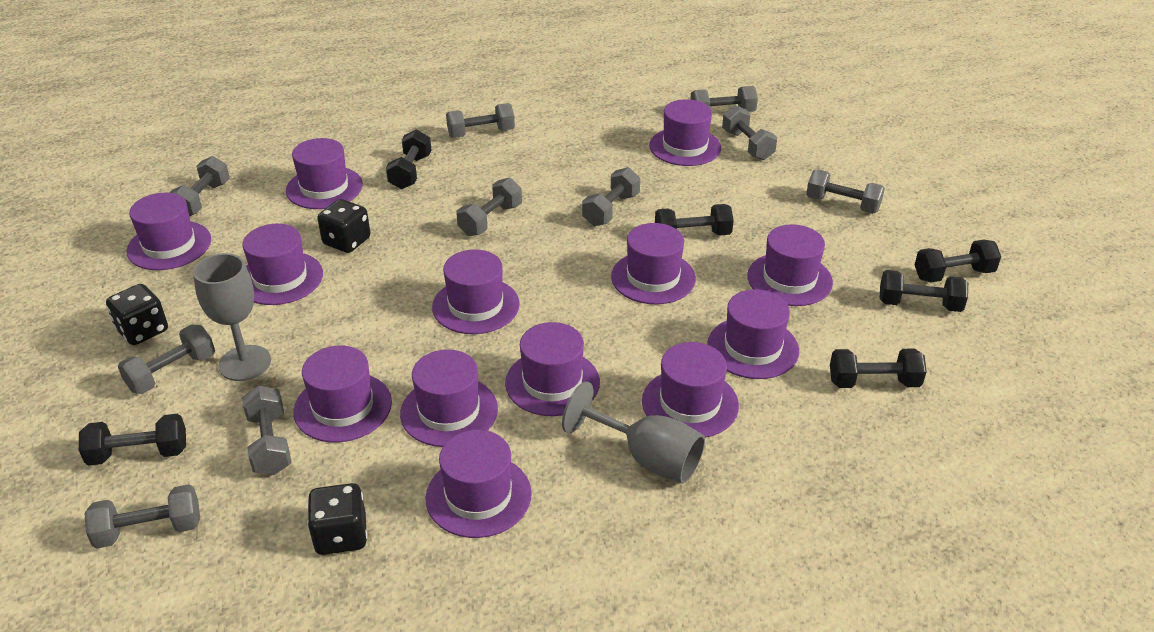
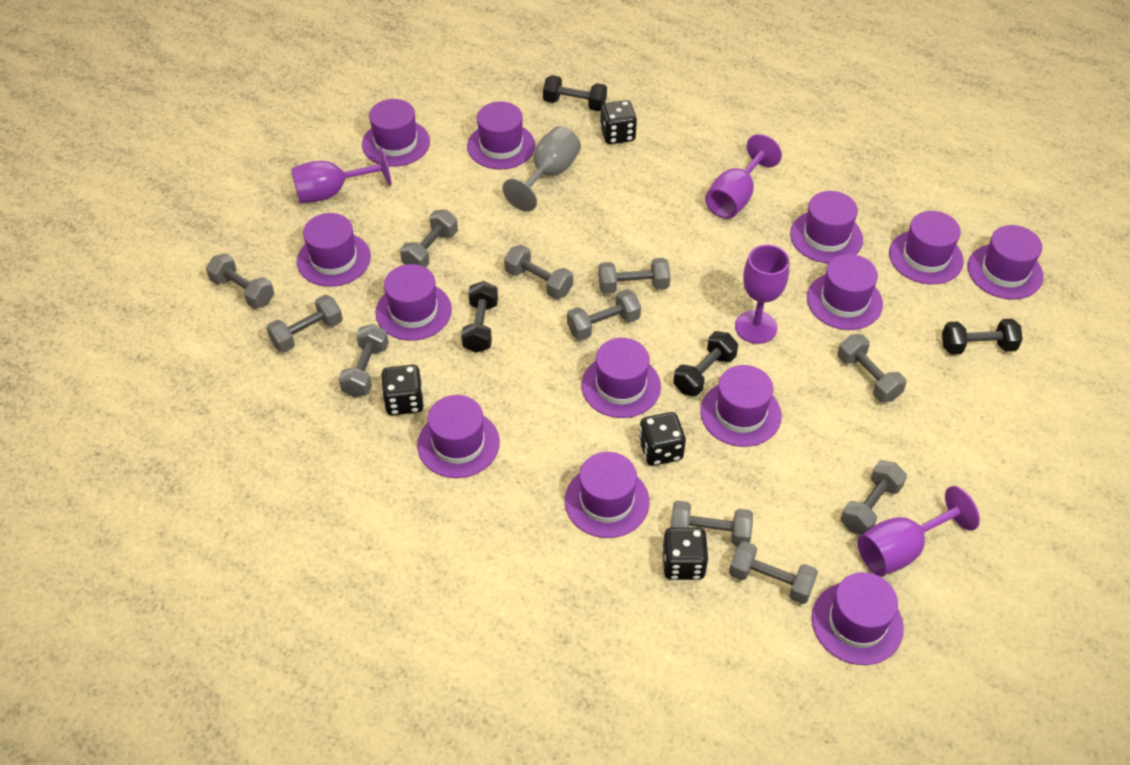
black dice: [106,284,168,345] [307,483,367,555] [317,199,370,253] = 3 -> [381,365,424,415] [600,100,637,144] [639,412,686,466] [662,527,709,580] = 4
black dumbbell: [79,414,186,466] [386,129,432,189] [655,204,734,236] [830,349,927,388] [879,270,968,312] [915,239,1001,283] = 6 -> [461,281,498,353] [543,75,607,111] [673,331,738,396] [942,319,1023,355] = 4
grey dumbbell: [84,484,200,548] [118,325,215,394] [170,156,230,217] [242,386,291,475] [446,103,515,138] [457,178,522,236] [582,167,640,226] [690,86,758,112] [722,105,777,160] [806,169,885,214] = 10 -> [206,254,274,309] [266,295,343,352] [338,324,389,397] [400,210,458,268] [504,245,573,299] [567,289,641,340] [598,258,670,294] [670,501,753,546] [729,541,818,604] [837,334,907,402] [840,460,907,535] = 11
grey goblet: [193,253,271,381] [562,382,705,483] = 2 -> [502,126,581,211] = 1
purple goblet: none = 0 -> [291,147,391,203] [705,134,782,219] [735,245,789,344] [858,486,980,576] = 4

